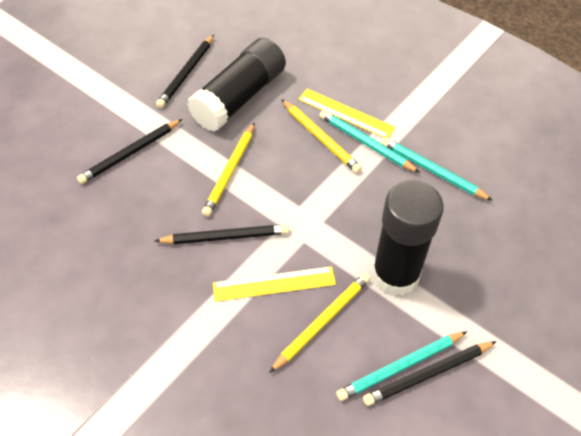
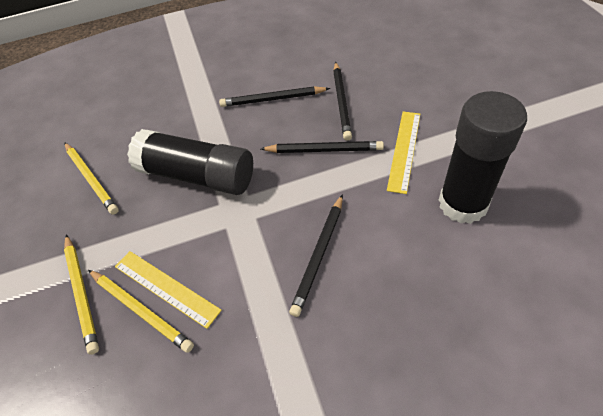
turquoise pencil: [319,110,420,173] [336,331,467,401] [382,138,493,201] = 3 -> none = 0

